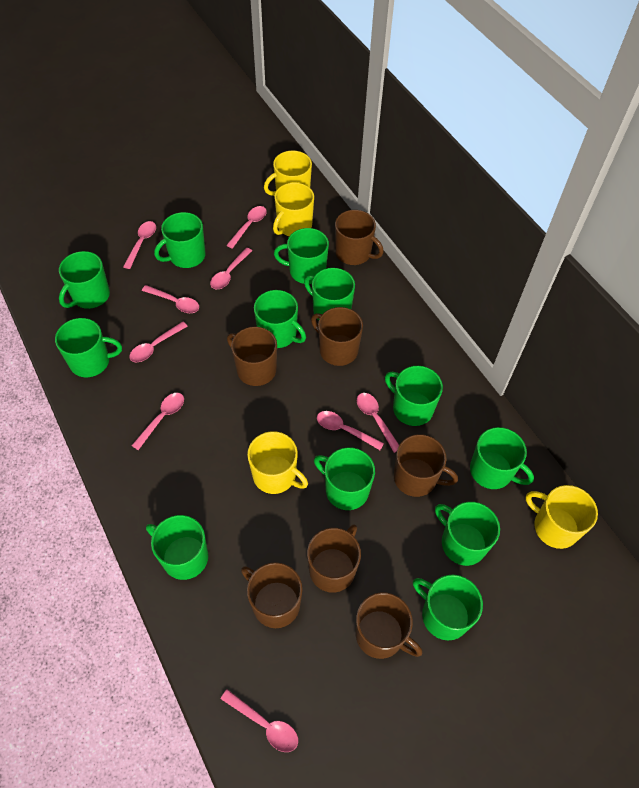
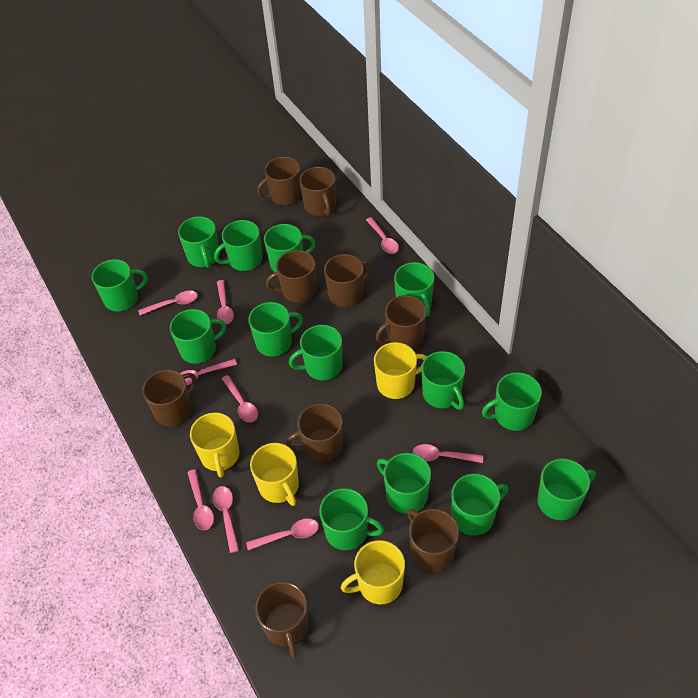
brown mug: [227,326,277,386] [241,562,303,628] [307,524,361,593] [311,307,363,366] [335,210,384,265] [356,592,422,659] [394,434,458,497] = 7 -> [142,370,197,426] [255,582,309,658] [257,157,302,205] [266,250,317,303] [285,403,343,462] [299,167,336,216] [324,254,372,307] [376,295,426,349] [407,509,459,572] = 9
green mug: [55,318,122,377] [59,251,110,309] [146,515,208,580] [154,212,206,268] [254,290,306,348] [274,228,329,284] [304,268,355,320] [314,447,375,510] [385,366,443,426] [413,575,483,640] [435,502,500,566] [470,427,534,489] = 12 -> [92,259,148,312] [170,309,226,364] [178,216,220,268] [214,220,263,271] [248,302,303,357] [264,224,315,272] [289,325,342,380] [319,488,384,550] [377,453,431,514] [394,262,435,317] [421,351,465,410] [451,474,509,536] [482,372,542,431] [537,459,596,520] = 14

